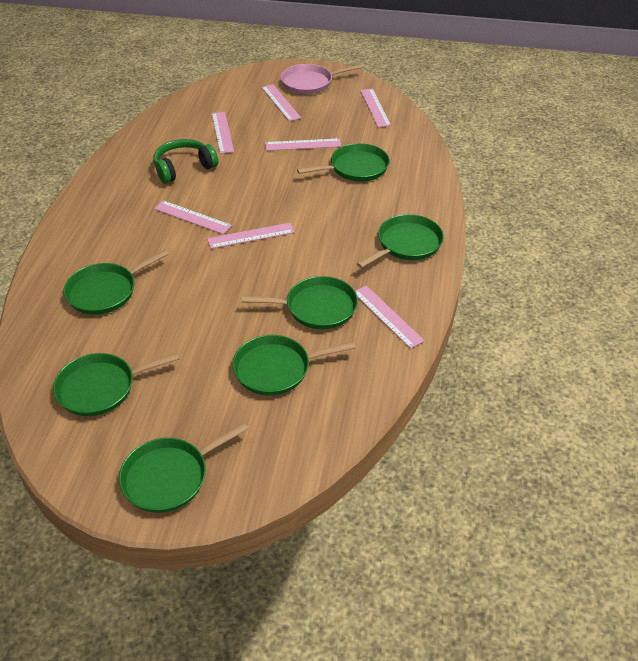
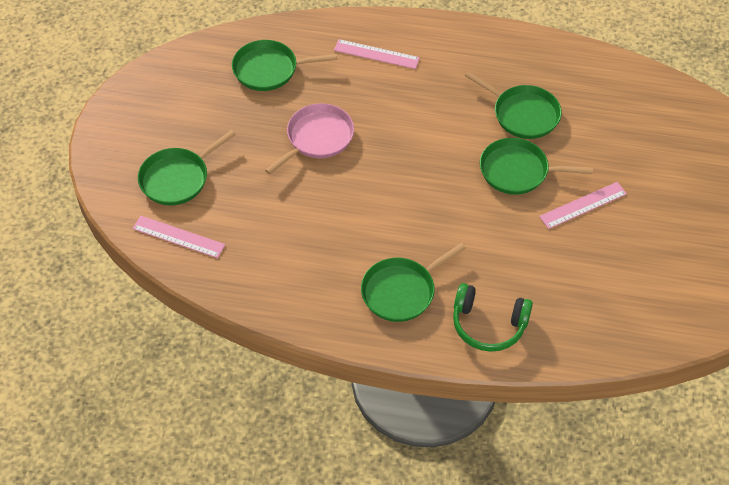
green pan: [53,353,180,416] [63,249,169,315] [119,423,248,513] [232,335,356,395] [241,276,358,329] [297,143,390,182] [357,214,444,268] = 7 -> [138,130,236,206] [232,40,337,91] [361,243,466,322] [465,71,562,139] [480,138,593,195] = 5
pink ruler: [154,200,232,234] [207,223,295,249] [212,112,234,154] [262,84,301,121] [265,138,341,151] [355,285,425,349] [360,89,391,127] = 7 -> [133,216,225,258] [334,39,420,69] [539,182,627,229] = 3

